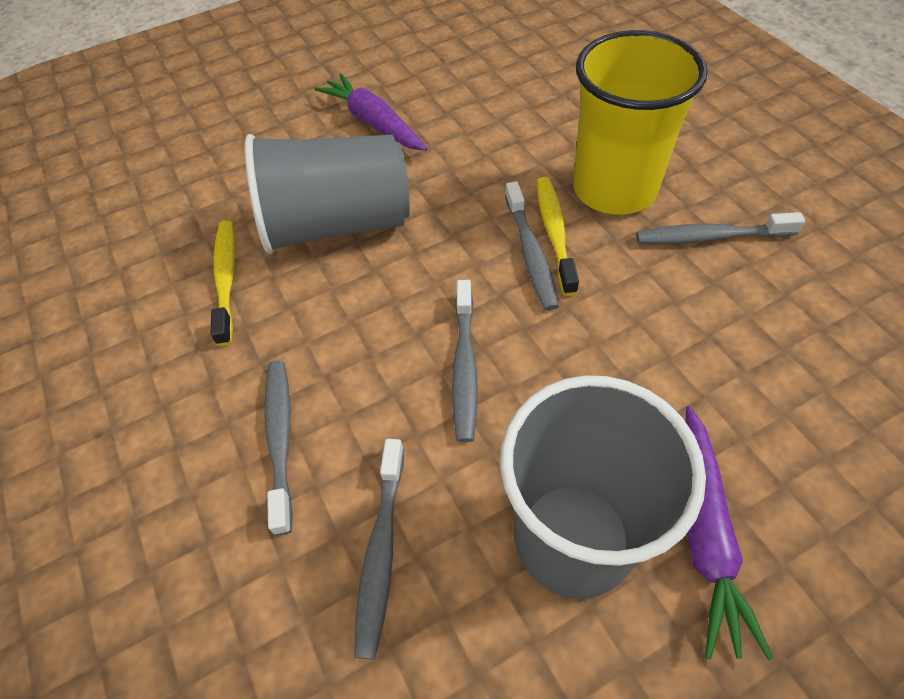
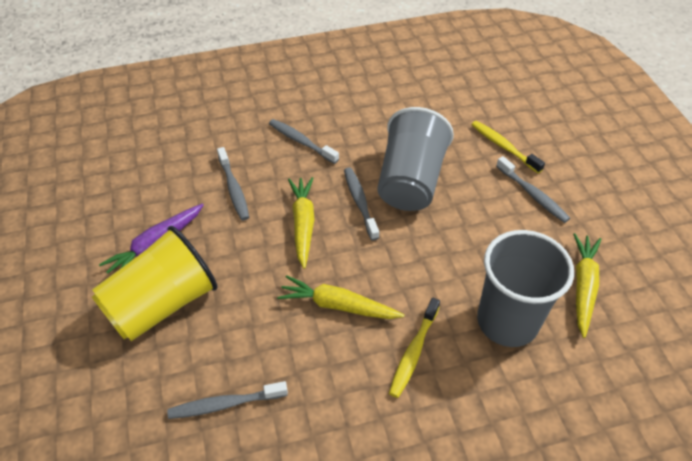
purple carrot: [314,74,427,151] [685,406,773,660] = 2 -> [99,204,203,273] = 1
yellow carrot: none = 0 -> [277,275,404,319] [288,177,315,269] [573,233,601,338] = 3

